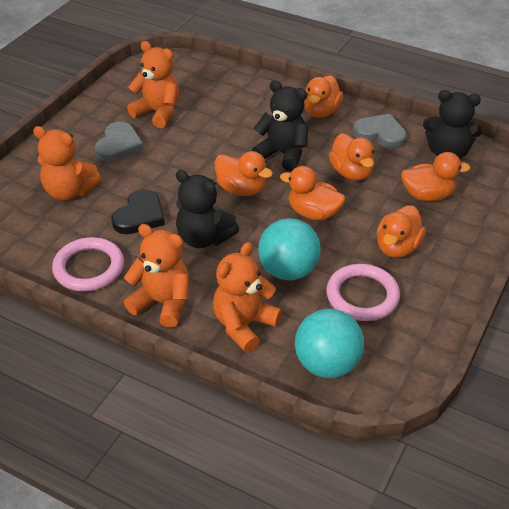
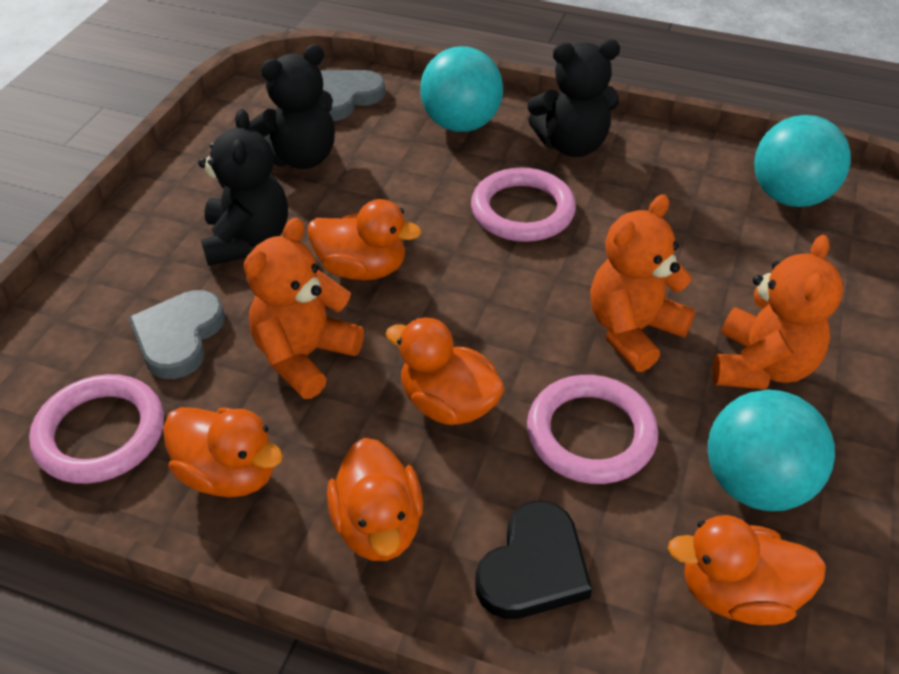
orange duck: [214,151,273,196] [280,166,345,220] [304,75,343,118] [329,133,374,181] [377,205,426,258] [401,152,471,201] = 6 -> [163,407,283,497] [308,199,421,280] [327,438,423,561] [386,318,505,425] [668,515,826,625] = 5
orange teddy bear: [33,126,102,201] [124,224,189,328] [127,41,179,128] [213,242,282,352] = 4 -> [244,217,364,399] [590,194,695,372] [713,235,843,389] = 3
pink ring: [52,237,124,292] [326,264,400,321] = 2 -> [29,374,164,484] [471,167,576,242] [527,375,658,484] = 3
turquoise ball: [258,218,321,280] [295,309,364,378] = 2 -> [420,46,503,132] [708,390,835,511] [754,115,851,207] = 3

